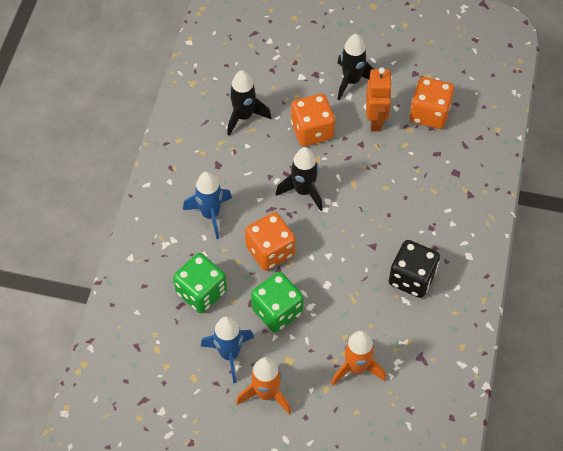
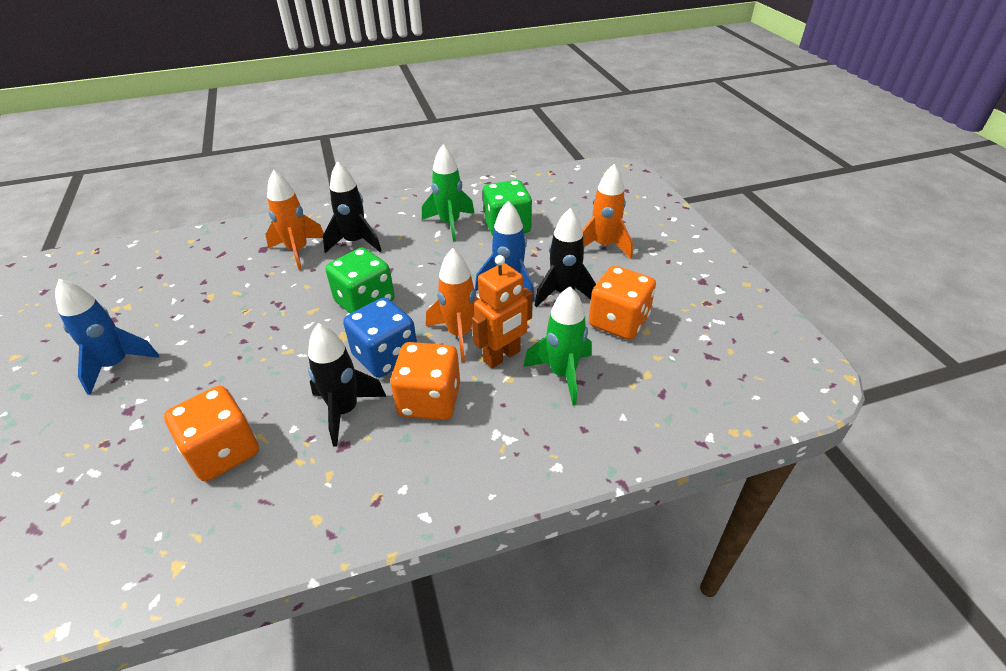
black dice: [389,240,440,298] = 1 -> none = 0
blue dice: none = 0 -> [343,297,417,378] = 1
green rocket: none = 0 -> [422,144,475,242] [523,286,592,406] = 2
orange rocket: [236,357,291,414] [331,330,386,386] = 2 -> [265,170,324,270] [426,248,479,362] [582,164,633,259] = 3

